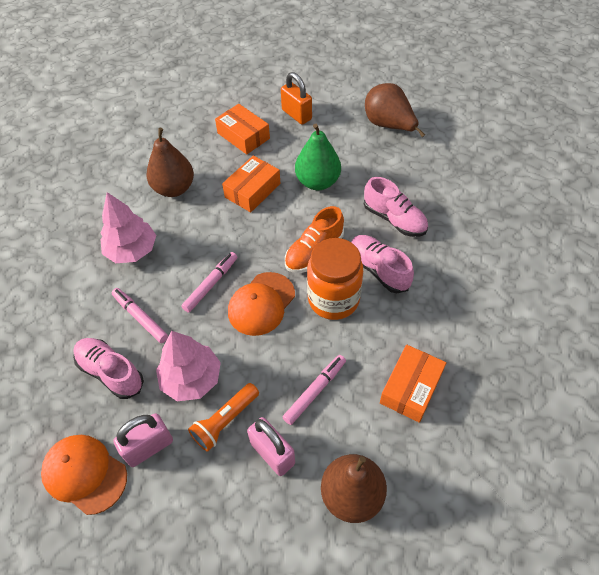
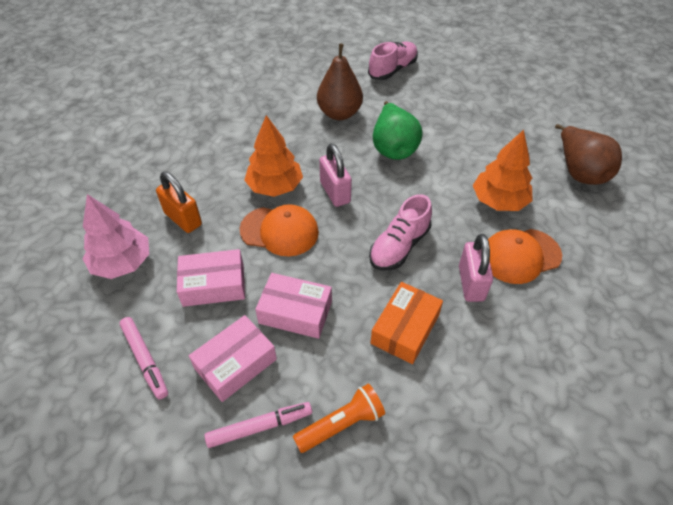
brown pear: [146,128,194,197] [321,454,387,523] [365,83,425,137] = 3 -> [317,44,363,120] [555,124,622,185] = 2
orange box: [215,104,270,154] [222,156,281,212] [380,345,446,423] = 3 -> [371,282,443,364] = 1
orange jar: [307,238,363,320] = 1 -> none = 0
orange shoe: [285,206,344,273] = 1 -> none = 0
orange tree: none = 0 -> [244,115,303,197] [473,130,533,211] = 2
pink box: none = 0 -> [177,249,245,307] [189,315,277,402] [255,273,332,339] = 3
pink marker: [112,288,168,343] [181,252,237,313] [282,355,346,425] = 3 -> [120,317,168,399] [205,402,312,448] = 2
pink shoe: [73,338,144,399] [351,235,414,293] [364,177,428,237] = 3 -> [368,42,418,80] [369,194,432,271] = 2
pink tree: [100,192,156,263] [156,331,221,401] = 2 -> [83,194,149,279] = 1

